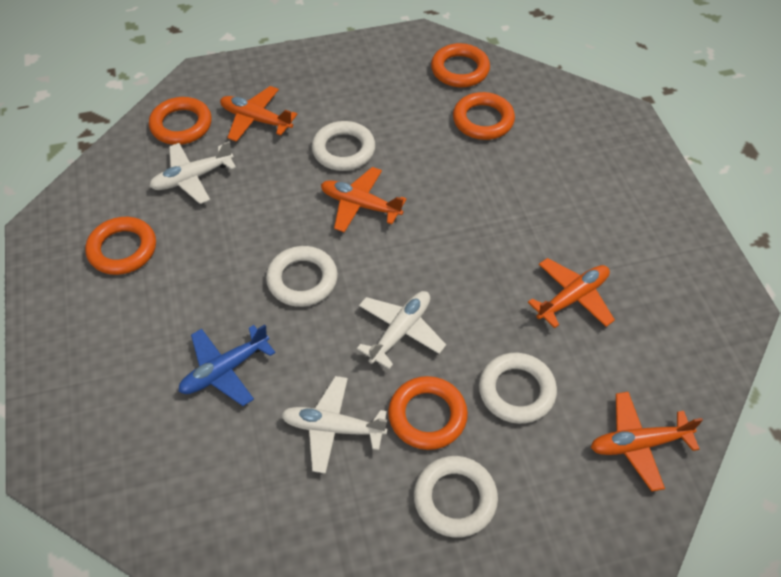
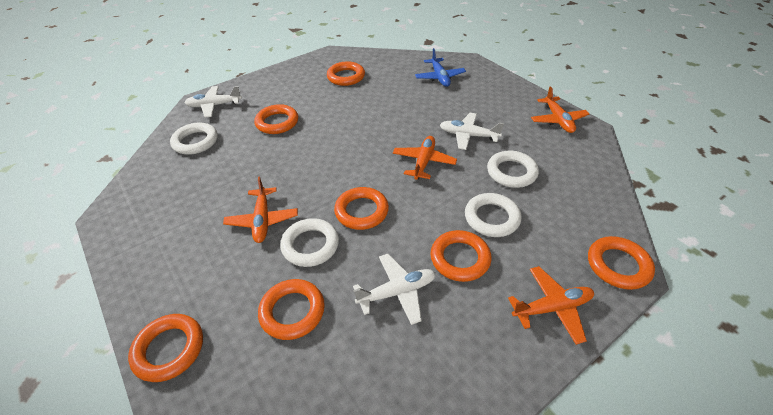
orange ring: [85,217,156,275] [149,97,212,145] [388,376,468,450] [431,43,490,87] [453,92,515,140] = 5 -> [128,314,203,382] [254,104,298,134] [258,279,325,340] [327,62,365,86] [334,187,389,230] [430,230,491,282] [588,236,655,290] = 7

